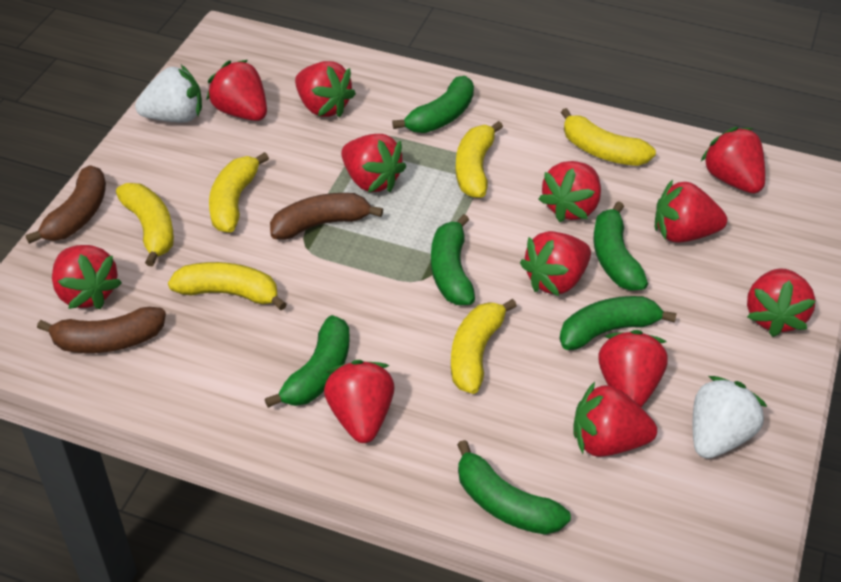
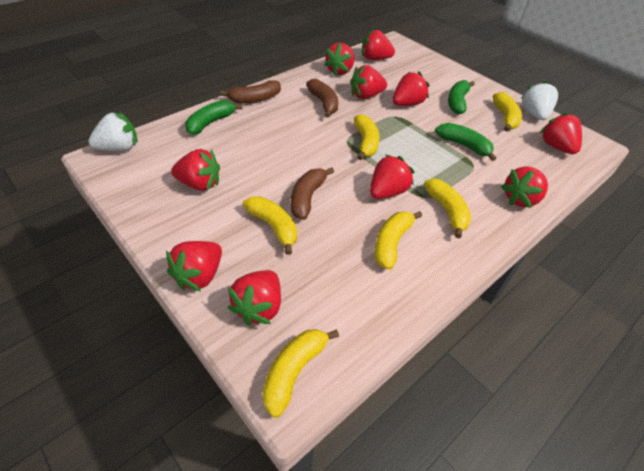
green banana: [265,315,350,408] [392,76,474,133] [431,214,475,305] [457,440,571,535] [559,296,677,350] [593,201,648,291] = 6 -> [186,100,242,135] [435,123,496,161] [448,80,475,114] = 3
red strawberry: [52,245,122,309] [207,60,267,121] [295,61,356,117] [324,360,394,443] [341,134,406,192] [520,231,591,296] [539,161,601,222] [573,382,657,457] [598,330,668,407] [655,179,727,242] [701,127,765,193] [747,268,816,337] = 12 -> [166,241,222,291] [171,149,220,191] [228,270,281,326] [324,43,354,76] [350,65,387,99] [362,29,395,60] [370,155,414,199] [393,72,429,106] [501,166,548,208] [540,112,582,154] = 10

